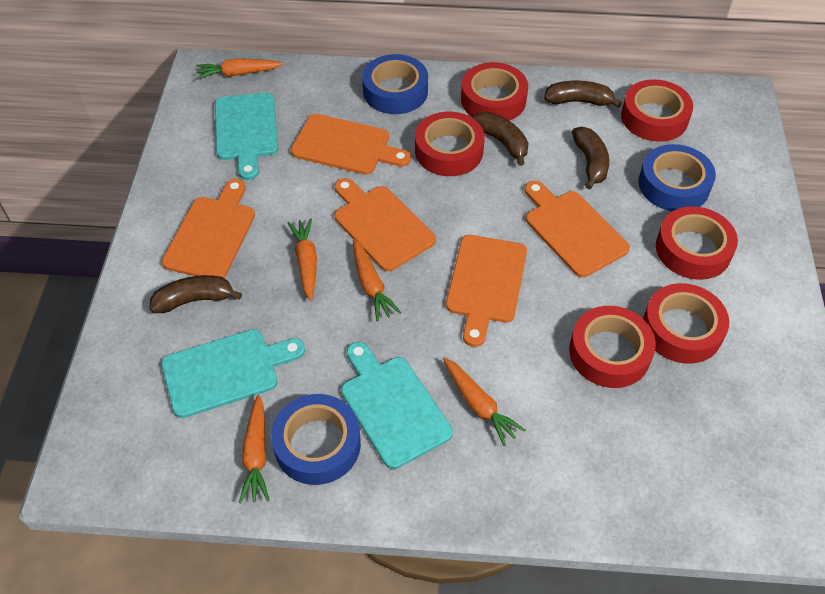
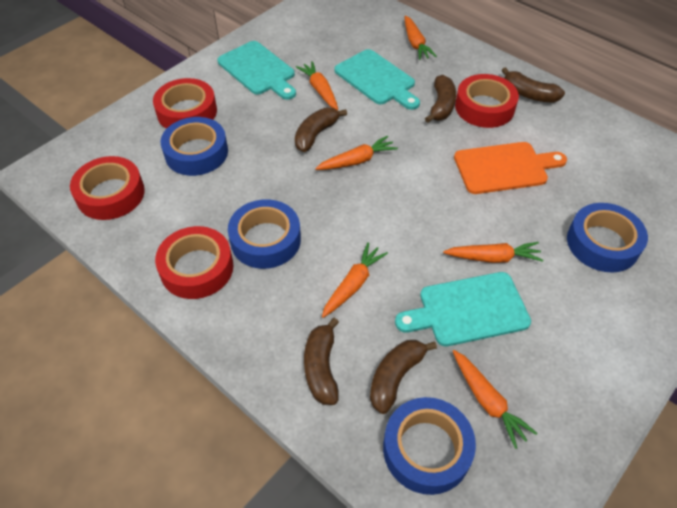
blue tape: [271,394,361,485] [362,54,428,114] [638,144,716,211] = 3 -> [161,117,228,176] [228,199,301,269] [383,397,476,495] [567,203,648,273] = 4
brown banana: [150,275,242,313] [472,112,529,166] [544,81,622,108] [572,127,609,190] = 4 -> [295,108,347,152] [304,318,339,405] [370,340,437,414] [425,75,456,123] [502,67,565,103] = 5
orange carrot: [196,58,283,80] [239,394,270,503] [287,218,317,301] [353,239,401,321] [443,357,526,446] = 5 -> [296,61,338,110] [315,136,398,170] [322,242,388,318] [405,15,437,60] [443,242,543,263] [453,350,538,449] = 6
orange cutting board: [162,179,255,278] [291,114,411,175] [335,178,436,271] [446,235,527,347] [525,181,630,277] = 5 -> [454,142,567,194] = 1
red tape: [415,112,485,176] [461,62,528,121] [569,306,656,388] [621,79,693,142] [643,283,729,364] [656,206,738,280] = 6 -> [70,156,145,220] [153,78,217,129] [155,226,234,299] [455,74,519,128] = 4

